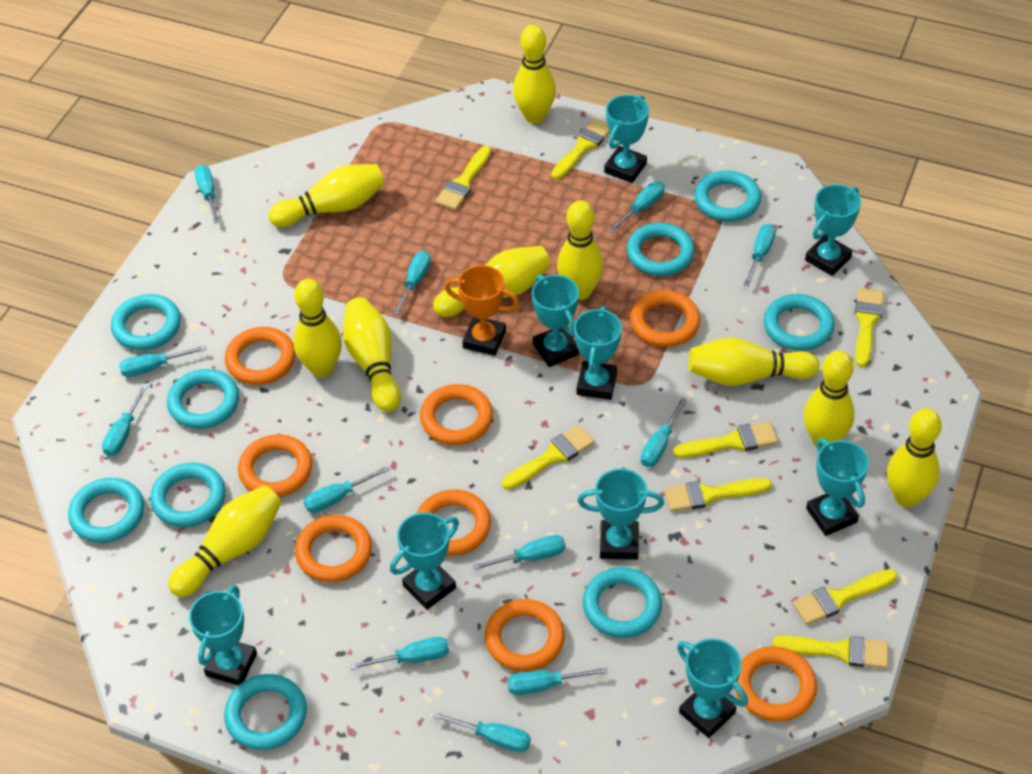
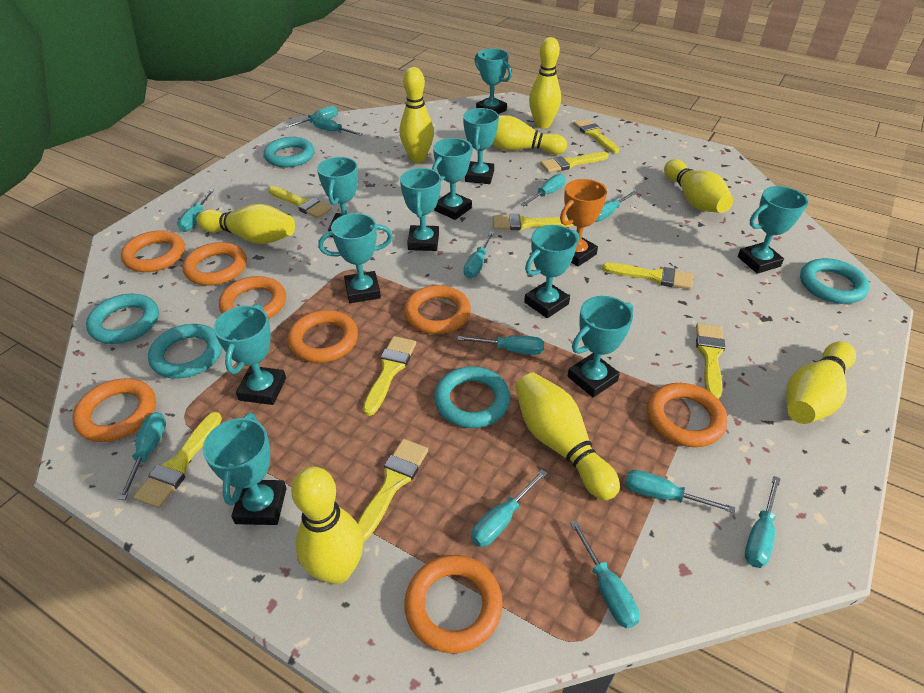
turquoise ring: [68,478,144,543] [111,294,181,350] [150,463,226,527] [167,369,239,429] [224,674,307,750] [583,567,662,638] [627,223,695,276] [695,171,761,222] [764,294,835,351] = 9 -> [86,294,159,344] [148,324,222,379] [264,137,314,167] [434,366,510,428] [800,258,869,304] = 5
turquoise trophy: [189,585,257,685] [390,512,459,610] [532,275,579,367] [574,306,622,400] [577,468,664,560] [604,95,649,183] [677,639,748,738] [805,184,861,276] [806,438,869,536] = 9 -> [203,413,287,525] [214,304,286,405] [317,157,358,237] [318,213,393,303] [400,168,441,251] [432,138,473,220] [463,108,499,184] [474,48,512,114] [524,225,579,318] [568,296,634,398] [738,186,809,274] = 11
yellow bowling pin: [168,485,282,597] [269,164,385,227] [293,279,342,378] [343,297,401,412] [433,246,551,317] [513,25,556,124] [557,200,604,300] [688,337,820,386] [804,351,855,447] [887,408,942,507] = 10 -> [196,204,295,244] [291,466,363,584] [399,67,434,163] [492,115,567,155] [515,373,620,500] [529,37,561,129] [664,159,733,213] [786,341,856,424] = 8
yellow brush: [435,146,491,210] [502,425,595,490] [551,118,610,179] [664,478,772,512] [673,421,778,458] [772,636,889,669] [793,569,898,625] [855,287,884,367] = 8 -> [133,412,222,508] [268,186,332,218] [357,439,428,542] [363,336,416,416] [493,214,573,230] [540,152,609,173] [573,119,619,153] [602,263,693,290] [696,323,725,399] = 9

